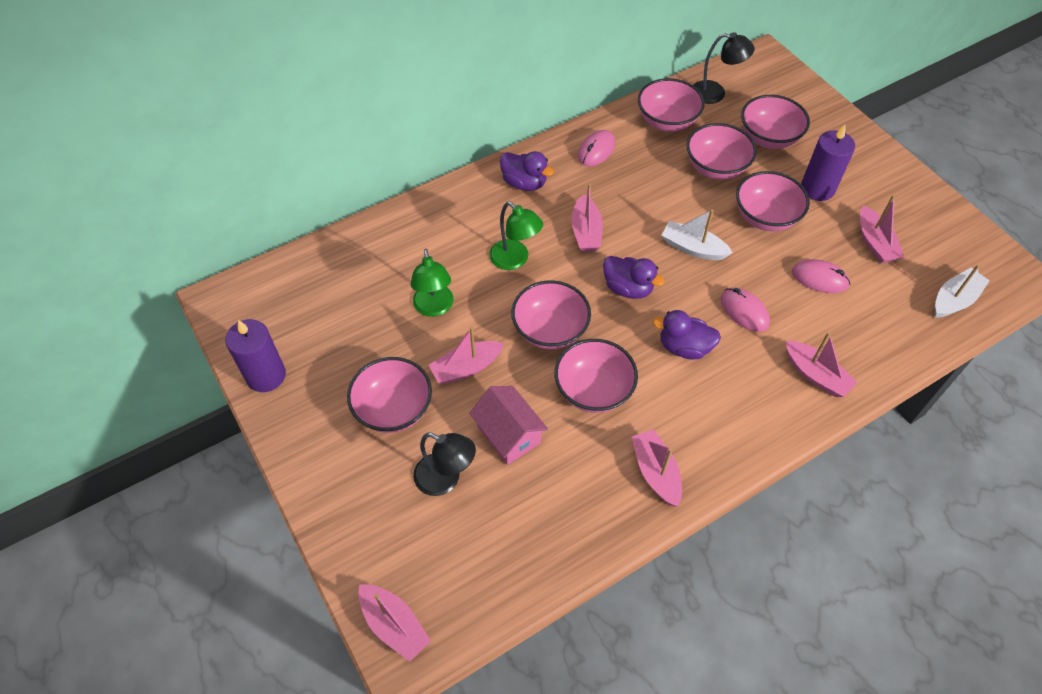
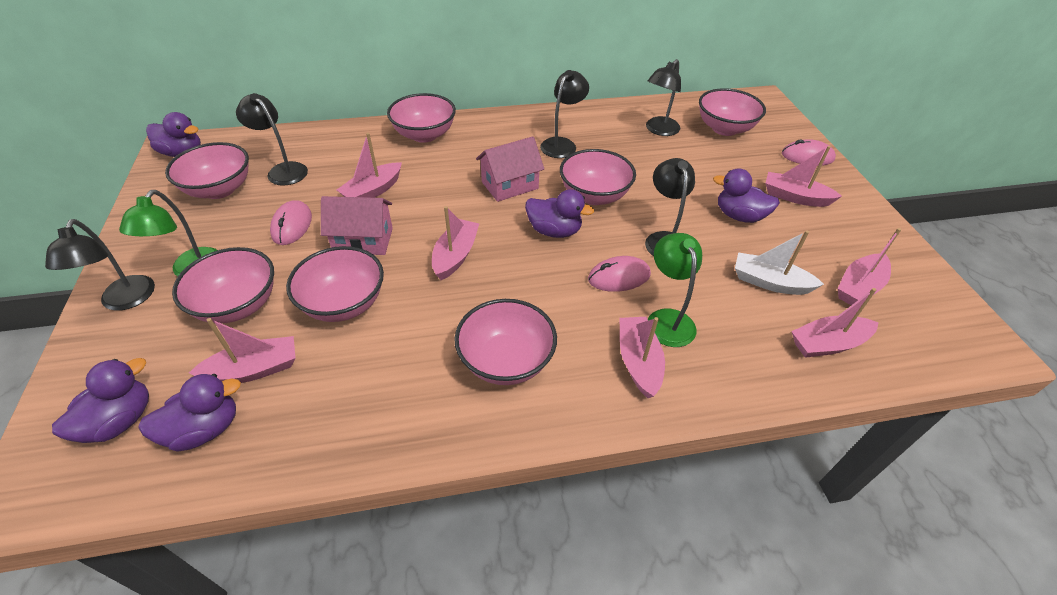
black lamp: [413,432,476,496] [693,32,755,104] = 2 -> [45,219,155,311] [236,93,308,186] [540,70,589,158] [645,158,695,256] [646,59,681,136] = 5
pink boat: [358,584,431,662] [429,327,504,384] [571,183,603,252] [632,429,682,507] [786,332,857,397] [860,195,904,263] = 6 -> [189,318,296,383] [337,133,402,198] [432,206,479,280] [619,317,665,398] [766,146,842,207] [791,288,879,358] [838,228,901,305] = 7
pink house: [469,386,548,465] = 1 -> [321,196,393,255] [476,137,544,202] = 2
purple candle: [225,319,286,392] [801,125,855,201] = 2 -> none = 0
purple duck: [500,151,554,191] [603,256,665,299] [652,310,721,360] = 3 -> [52,358,149,443] [138,374,241,452] [146,112,201,157] [525,189,594,238] [713,168,780,223] = 5
white boat: [662,209,733,260] [935,264,990,318] = 2 -> [735,230,824,295] = 1

